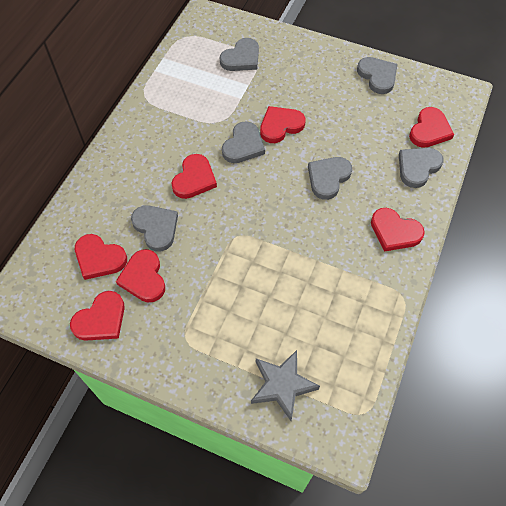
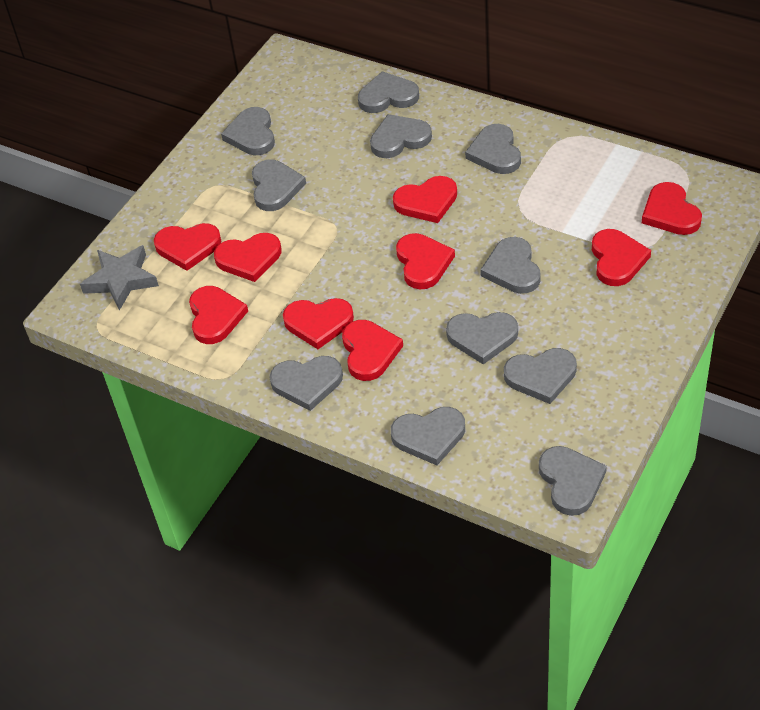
grey heart: [131,205,178,252] [220,38,259,71] [222,121,265,163] [308,157,352,200] [357,57,398,94] [399,148,443,188] = 6 -> [221,107,275,155] [252,160,306,211] [270,356,343,411] [358,71,419,113] [370,114,432,158] [391,407,465,465] [446,312,518,364] [465,124,521,174] [480,237,541,294] [504,348,577,404] [539,446,607,516] = 11
red heart: [70,291,125,341] [75,234,127,280] [116,249,165,302] [171,154,217,199] [260,106,305,143] [371,208,425,252] [409,107,454,148] = 7 -> [154,223,221,271] [189,286,248,344] [214,233,281,282] [283,298,354,349] [342,320,403,381] [393,176,457,223] [396,233,455,289] [592,229,651,286] [642,182,702,235] = 9

